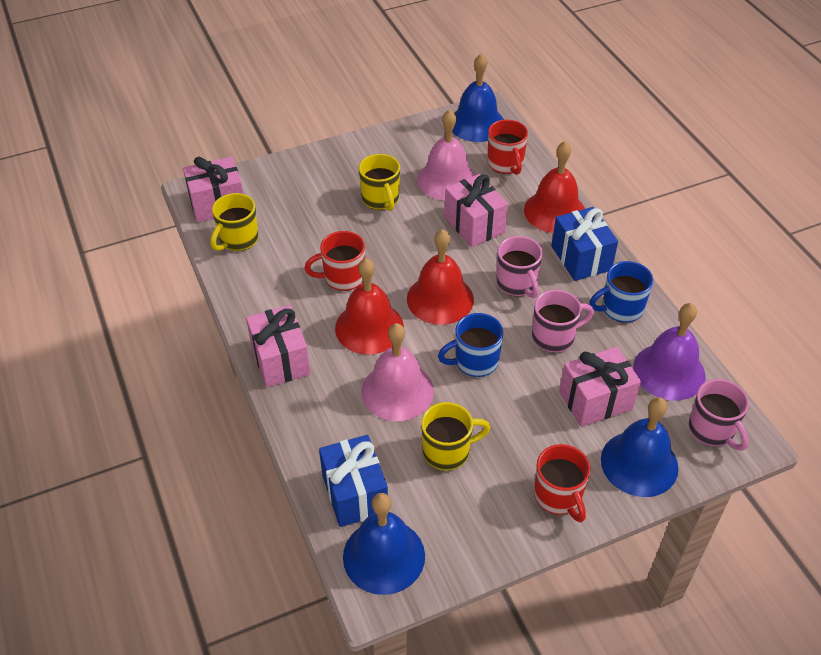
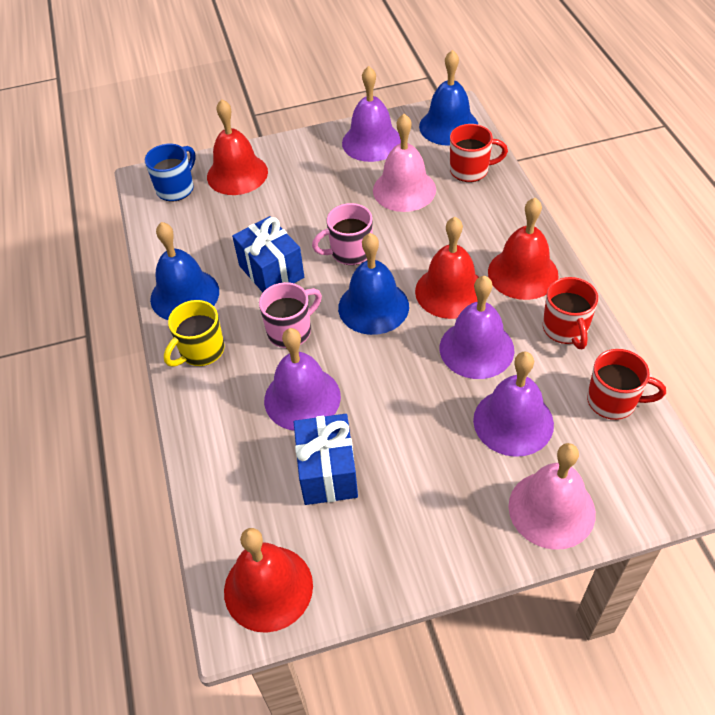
blue mug: [438,313,504,377] [589,261,654,323] = 2 -> [145,143,196,202] = 1
pink gift: [183,157,243,222] [246,305,311,387] [444,174,508,247] [559,347,641,427] = 4 -> none = 0
pink mug: [496,236,543,298] [532,290,594,353] [689,379,749,451] = 3 -> [259,282,322,348] [312,203,372,265] = 2
purple bell: [633,303,705,401] = 1 -> [264,328,341,430] [342,66,401,162] [440,276,514,379] [473,352,554,457] = 4
red bell: [335,258,404,354] [407,229,474,325] [524,141,585,233] = 3 -> [207,99,268,195] [224,528,313,633] [415,217,479,319] [488,198,558,300] = 4
yellow mug: [210,193,259,251] [359,154,400,211] [421,402,490,470] = 3 -> [164,300,224,367] = 1

